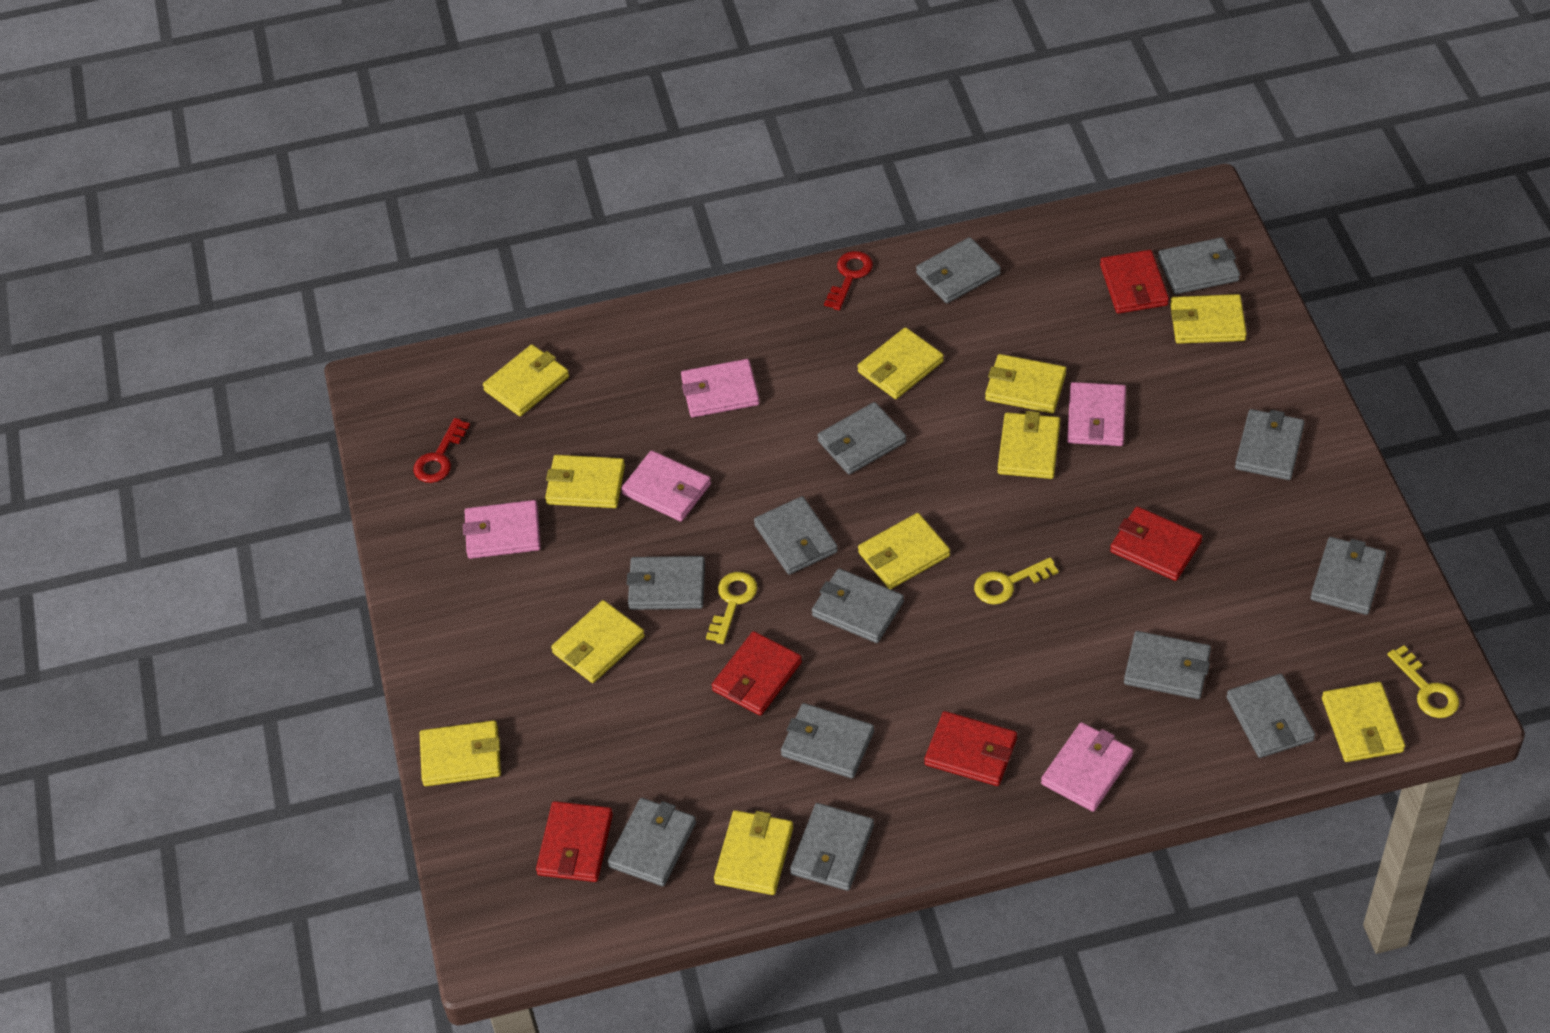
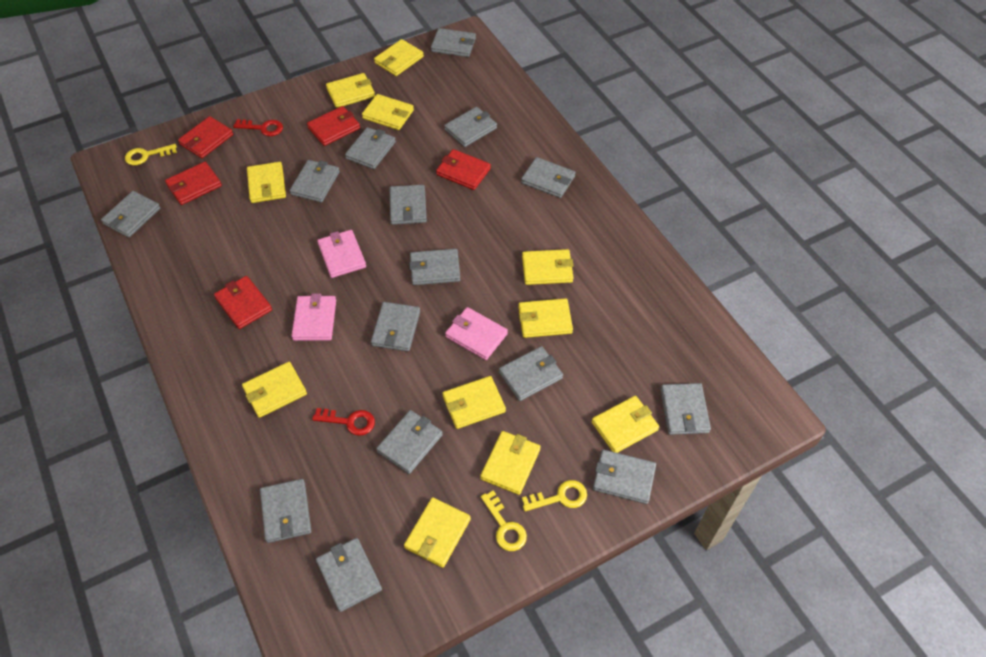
grey wallet: [607,798,696,886] [627,556,705,610] [754,496,838,575] [781,703,874,779] [790,803,874,891] [812,568,904,643] [817,402,906,475] [916,237,1001,303] [1124,631,1211,699] [1158,237,1240,294] [1226,674,1315,758] [1235,409,1305,480] [1310,537,1386,615] = 13 -> [101,191,160,238] [260,479,311,543] [290,160,340,203] [316,538,382,612] [345,127,396,169] [371,302,420,352] [376,410,443,474] [390,184,427,225] [409,249,460,285] [431,28,476,57] [444,107,497,147] [499,346,563,401] [521,157,576,198] [593,450,656,504] [660,383,711,435] = 15
pink wallet: [463,500,541,559] [621,450,711,522] [681,359,760,418] [1041,722,1133,812] [1067,382,1126,446] = 5 -> [291,294,336,341] [317,230,366,278] [445,307,508,360] = 3

